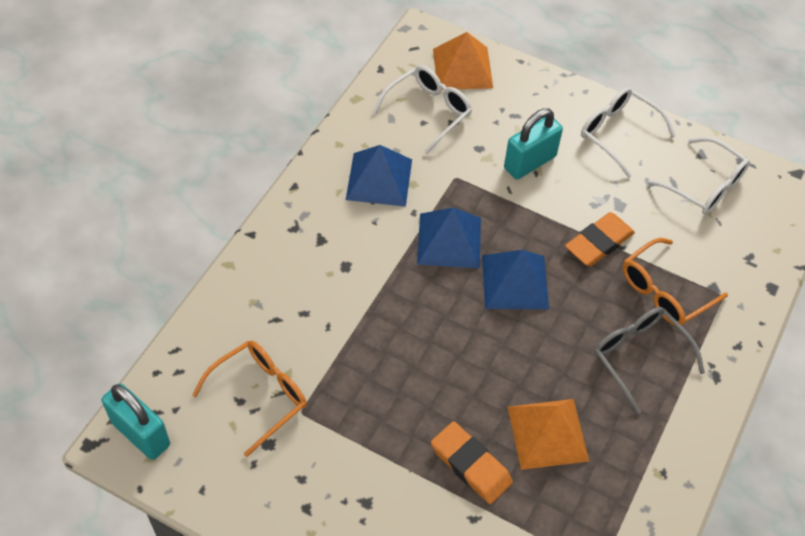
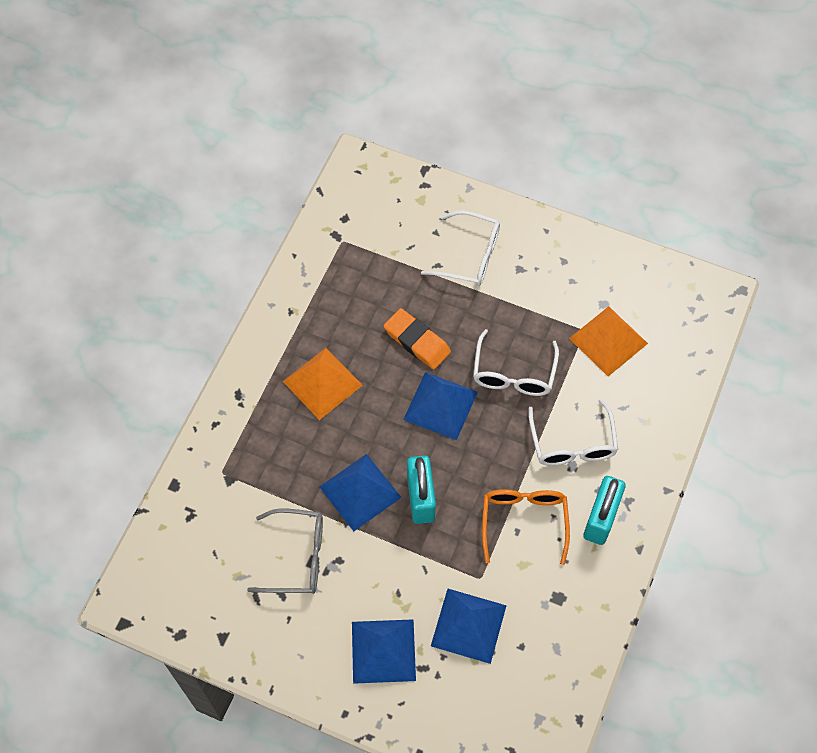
blue pyramid: [346,145,412,207] [417,207,481,269] [482,250,549,309] = 3 -> [320,454,402,531] [352,619,416,684] [403,372,478,440] [431,589,507,664] = 4
orange eraser: [431,421,513,504] [565,212,635,266] = 2 -> [384,308,451,370] = 1
orange glasses: [192,340,307,457] [623,238,728,326] = 2 -> [482,489,570,565] = 1

